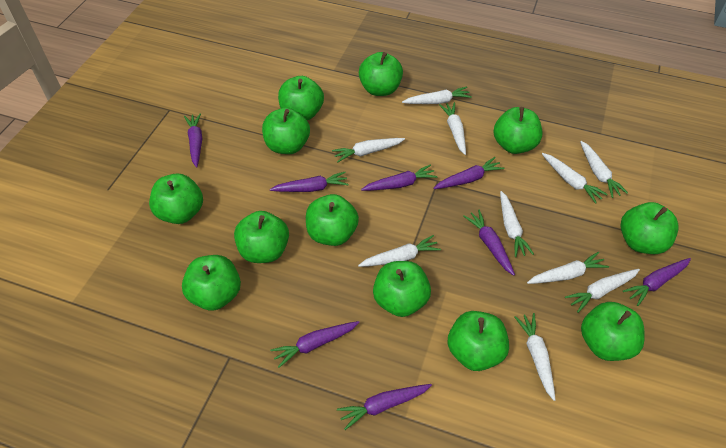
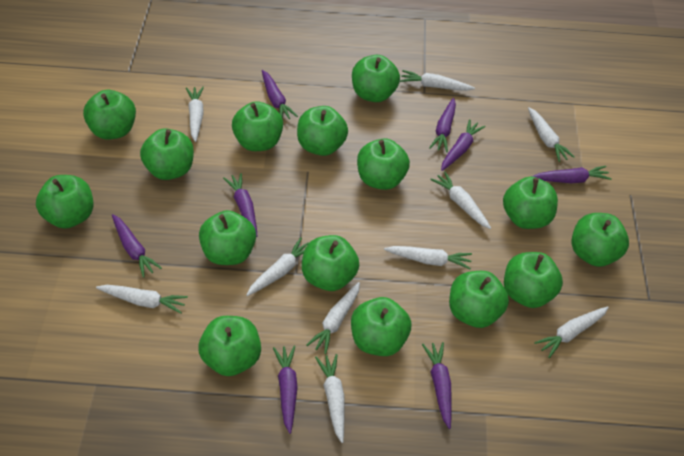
green apple: [149,173,203,224] [182,255,241,311] [234,211,289,263] [262,108,310,154] [278,76,324,120] [306,194,359,246] [359,52,403,96] [373,261,431,317] [448,311,509,371] [493,107,542,154] [581,302,645,361] [621,202,679,254] = 12 -> [36,175,94,229] [83,90,136,140] [140,128,194,180] [198,316,261,376] [199,210,256,265] [232,101,283,151] [297,106,348,156] [302,235,359,291] [351,297,411,356] [352,55,400,102] [357,138,410,190] [449,271,509,328] [503,176,558,229] [504,252,563,308] [571,213,629,267] = 15

